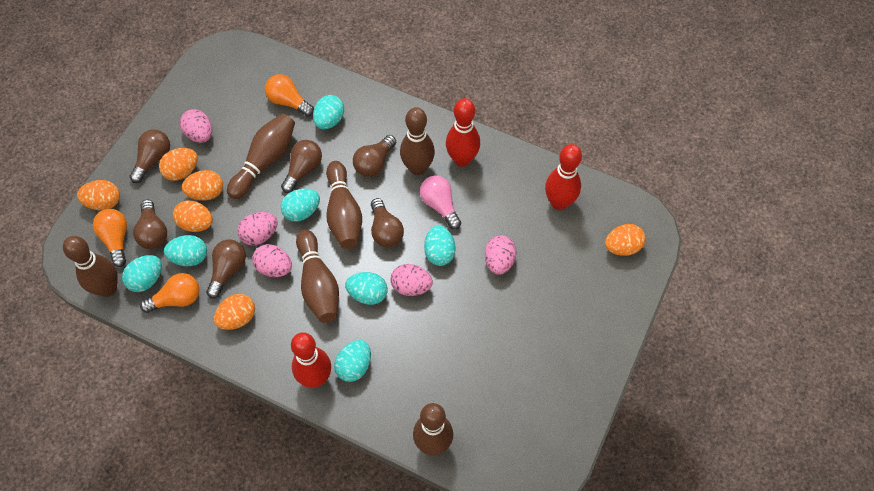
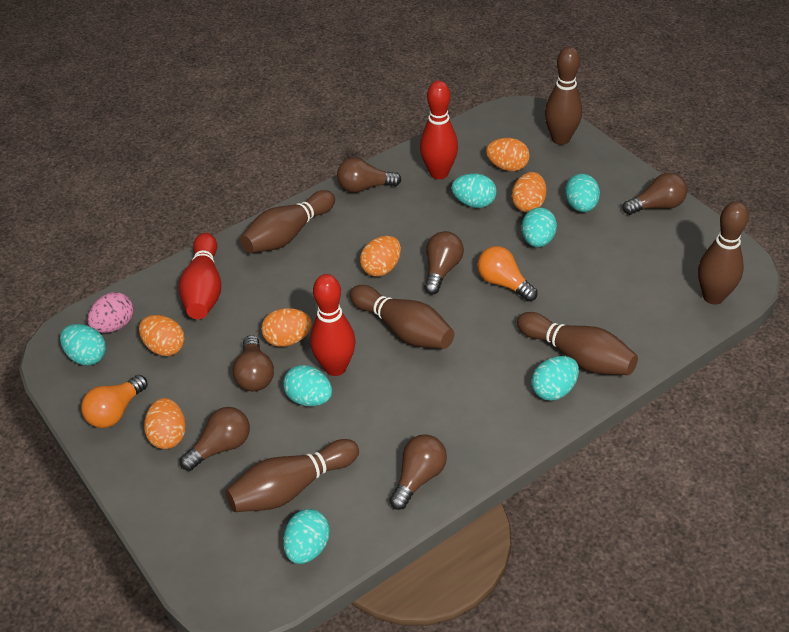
orange light bulb: [93,209,127,267] [140,273,199,313] [265,74,314,117] = 3 -> [81,375,148,428] [477,246,538,302] = 2
pink egg: [180,109,212,143] [237,212,278,245] [252,244,292,277] [390,264,433,296] [485,235,516,275] = 5 -> [87,292,134,333] = 1
pink light bulb: [420,175,461,229] = 1 -> none = 0

